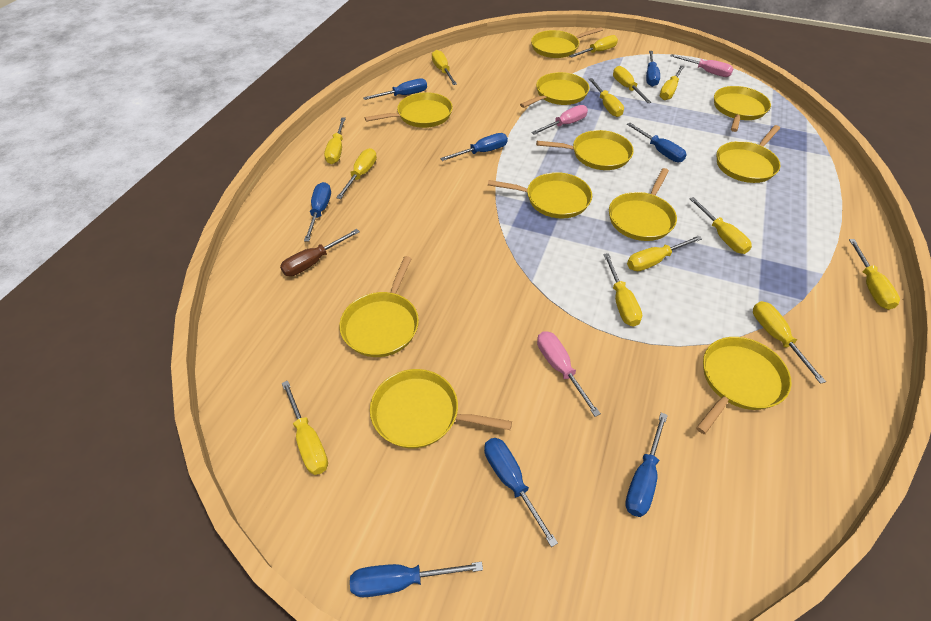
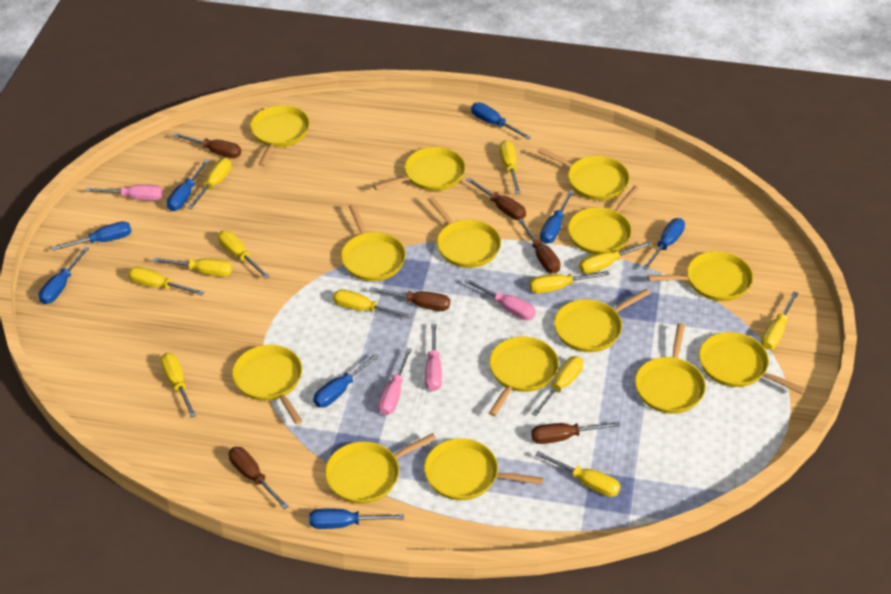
brown screwdriver: [280,229,360,276] = 1 -> [173,133,241,158] [229,447,288,509] [369,287,450,311] [466,178,526,220] [518,219,560,274] [531,422,620,444] = 6
pink screwdriver: [531,105,588,135] [537,331,601,417] [670,54,733,77] = 3 -> [85,185,163,201] [378,348,412,415] [425,324,442,391] [464,278,536,320] = 4
yellow pan: [339,256,419,357] [365,92,453,128] [370,369,512,448] [488,172,592,219] [520,72,589,108] [531,27,603,58] [536,130,634,170] [609,168,677,241] [696,337,791,434] [714,86,771,132] [717,125,780,183] = 11 -> [232,345,302,424] [250,105,310,166] [325,433,436,504] [341,204,406,281] [373,147,466,191] [424,438,543,500] [427,196,501,268] [489,337,559,416] [537,147,630,200] [554,289,650,352] [568,186,640,254] [635,323,706,414] [648,251,753,301] [699,332,805,394] = 14
yellow screwdriver: [282,380,328,475] [324,117,346,164] [336,148,377,199] [432,50,457,85] [569,35,618,58] [589,78,624,117] [603,253,642,327] [613,66,651,103] [627,235,702,271] [660,66,684,100] [689,197,752,254] [753,301,826,384] [849,239,900,310] = 13 -> [128,267,204,295] [153,257,232,277] [161,353,196,418] [187,158,232,209] [218,230,270,279] [333,289,412,319] [500,140,520,194] [529,271,610,293] [531,356,583,416] [535,451,620,497] [579,241,651,274] [761,291,798,350] = 12

